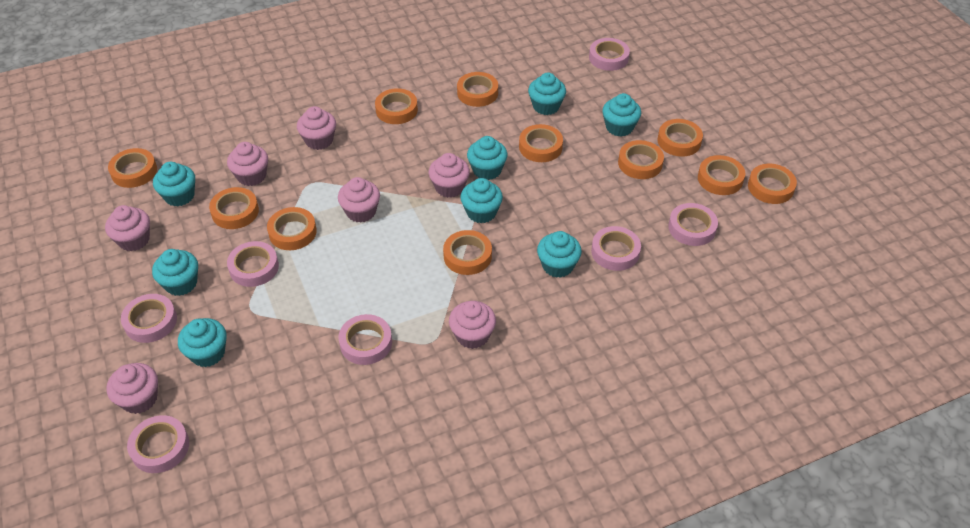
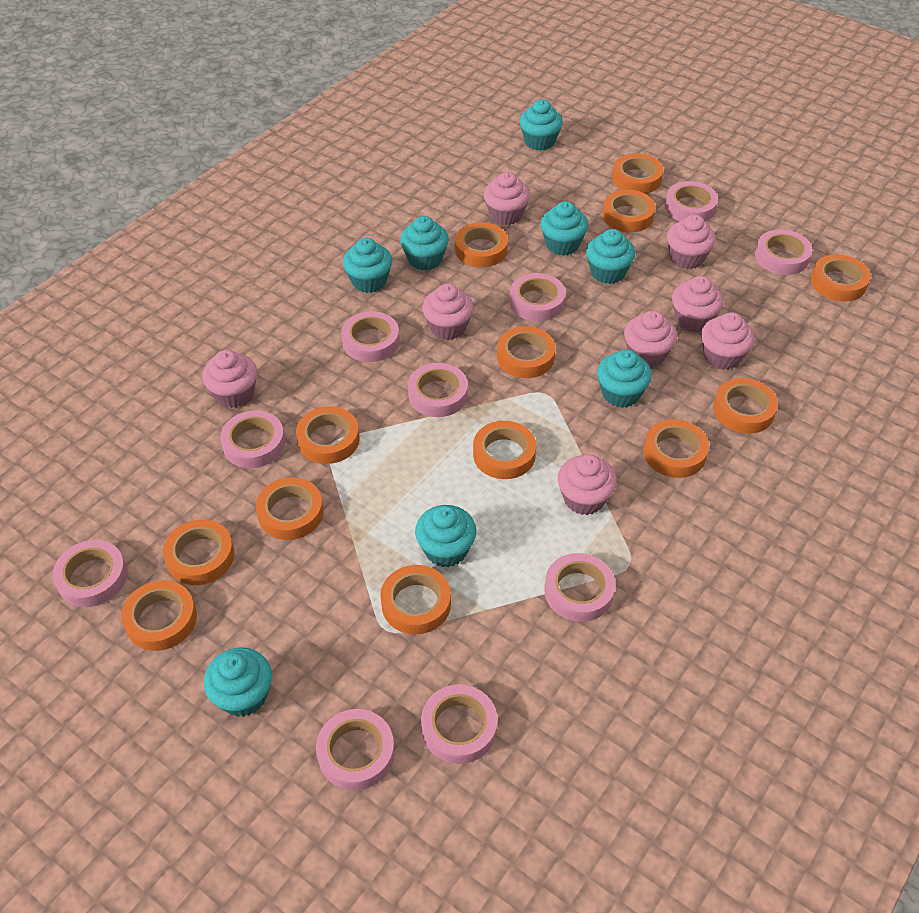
orange tape: [108,148,157,188] [209,187,259,229] [267,207,317,250] [375,88,418,124] [443,230,492,275] [457,72,498,107] [519,124,563,162] [618,140,664,179] [658,119,703,157] [698,155,745,195] [748,164,797,204] = 11 -> [121,580,197,651] [163,519,234,585] [256,477,324,540] [296,406,360,464] [380,565,451,634] [455,222,508,267] [473,421,536,479] [497,326,555,378] [602,190,655,232] [612,154,663,194] [643,419,709,478] [713,378,778,434] [811,254,871,302] = 13
pink cupcake: [105,205,150,251] [106,363,158,414] [227,142,268,186] [297,106,336,150] [338,177,380,223] [429,153,470,198] [449,301,496,349] = 7 -> [203,350,257,408] [422,283,474,340] [484,172,530,225] [558,454,617,515] [624,311,677,368] [667,215,716,269] [672,276,724,332] [701,312,755,370] = 8
pink tape: [121,294,177,343] [127,415,189,473] [227,241,279,287] [338,314,392,365] [589,38,630,71] [591,226,641,271] [668,203,718,246] = 7 -> [53,540,127,607] [220,410,285,468] [316,709,395,790] [341,311,400,362] [408,363,468,417] [421,684,497,764] [510,273,566,321] [544,553,615,622] [665,181,718,222] [755,229,812,275] = 10

